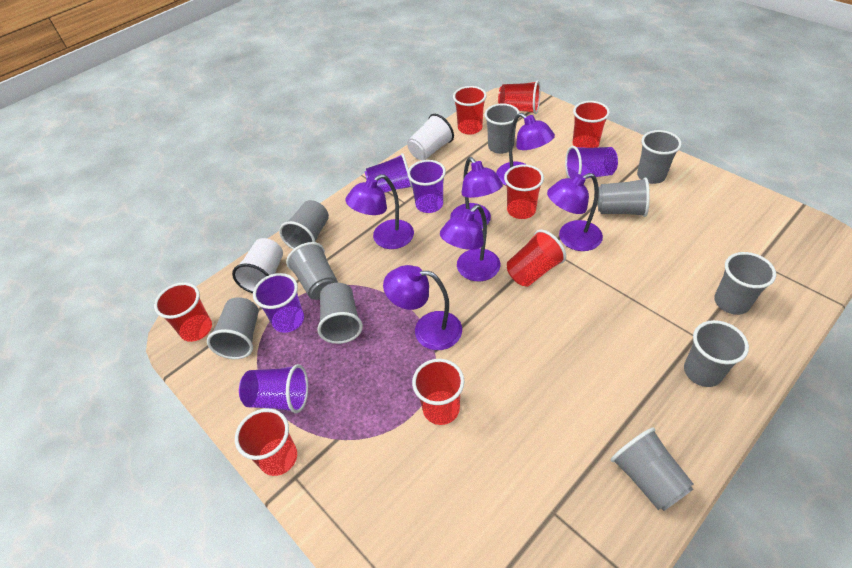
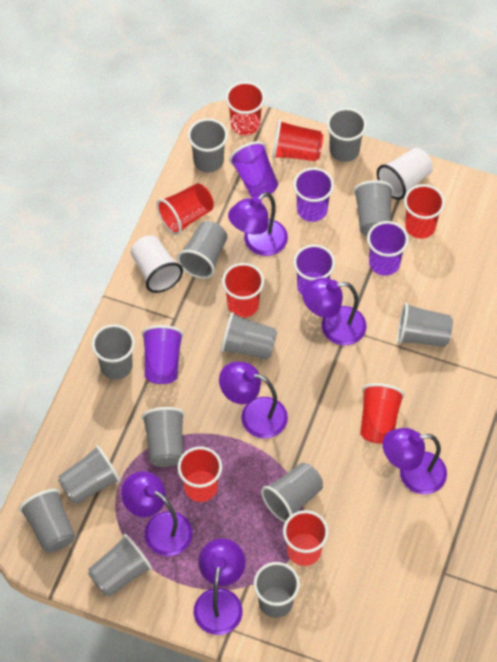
grey cup: [207,297,259,359] [279,200,329,249] [286,242,338,300] [317,283,363,344] [484,103,520,154] [598,178,650,217] [611,428,693,511] [637,130,682,184] [684,320,749,387] [714,252,776,315] = 10 -> [19,489,75,553] [58,445,121,504] [88,534,152,597] [92,324,135,379] [141,407,185,467] [177,221,227,279] [188,118,228,172] [221,312,277,360] [254,562,300,618] [261,463,323,522] [327,108,367,162] [353,180,394,236] [397,302,453,347] = 13

